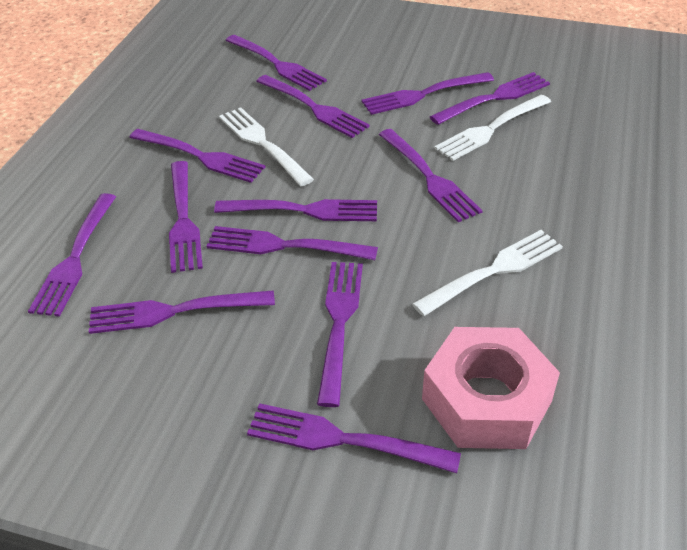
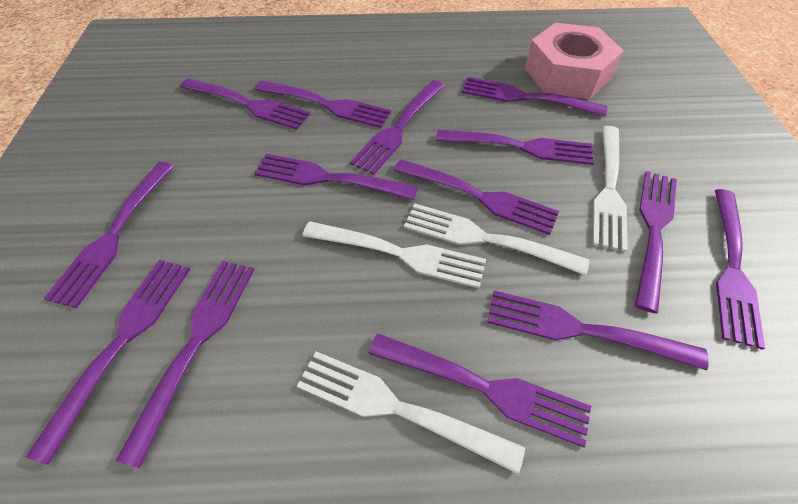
purple fork: [28,193,116,317] [89,291,275,334] [129,129,266,183] [169,161,203,273] [207,226,378,260] [214,199,377,221] [225,35,327,91] [247,403,461,473] [256,75,370,138] [317,262,363,407] [362,72,494,115] [379,129,483,222] [430,72,550,125] = 13 -> [26,259,190,465] [44,162,174,308] [116,261,255,468] [180,78,311,130] [254,154,418,200] [255,80,391,128] [350,80,445,175] [368,333,591,448] [394,159,559,235] [436,130,594,165] [462,77,607,117] [487,290,709,371] [635,171,677,313] [715,189,765,350] = 14
white fork: [219,107,314,186] [412,230,563,316] [434,95,551,161] = 3 -> [297,351,525,474] [302,221,486,289] [404,204,589,275] [593,126,628,252] = 4

